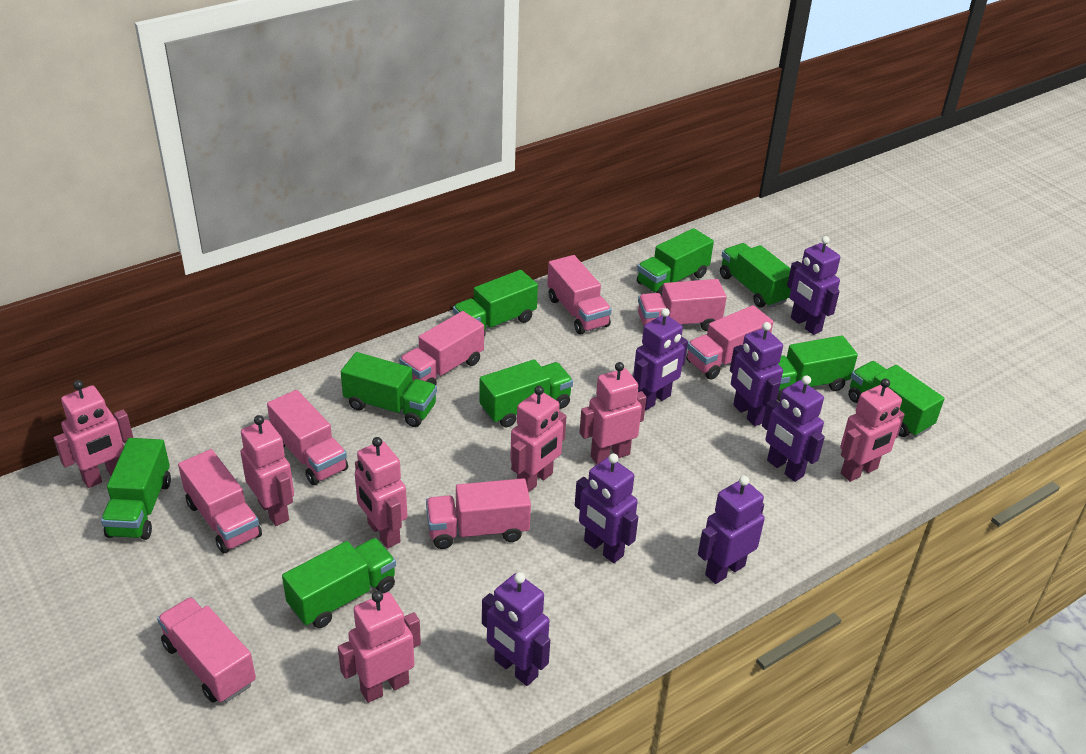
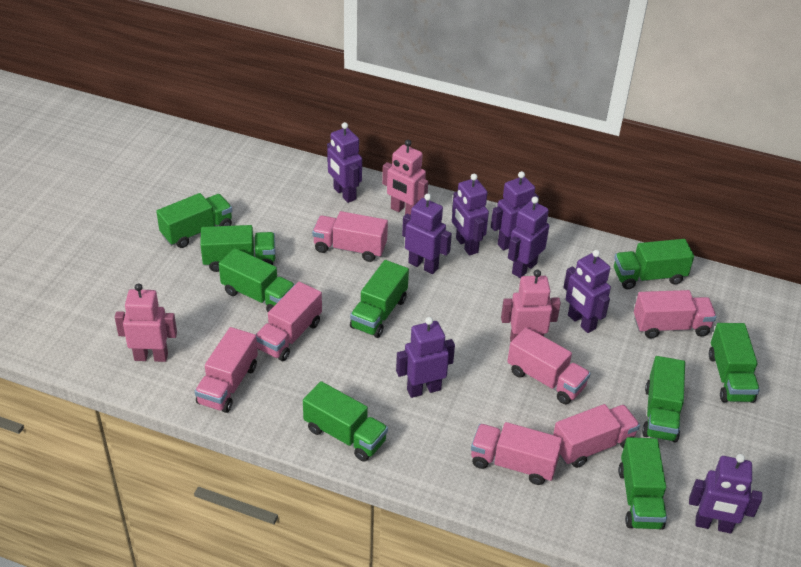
pink robot: [54,380,133,488] [240,415,294,526] [338,591,421,703] [355,437,407,548] [510,386,566,492] [580,362,647,464] [840,378,905,482] = 7 -> [115,283,177,362] [382,140,428,215] [501,270,561,341] = 3
pink truck: [157,597,256,703] [178,449,262,553] [267,390,348,485] [399,311,484,385] [426,478,531,549] [547,255,612,334] [638,279,727,331] [686,305,773,380] = 8 -> [195,327,258,413] [256,282,322,361] [312,211,388,262] [471,422,563,485] [507,327,591,404] [553,404,640,468] [634,290,717,338] = 7
purple robot: [482,572,550,686] [575,453,638,563] [633,308,688,410] [698,476,765,584] [730,322,783,426] [762,375,825,482] [787,236,840,335] = 7 -> [327,122,362,203] [396,317,455,398] [402,194,452,274] [452,174,489,256] [491,171,539,251] [508,197,549,278] [563,250,611,333] [689,454,762,533] = 8

